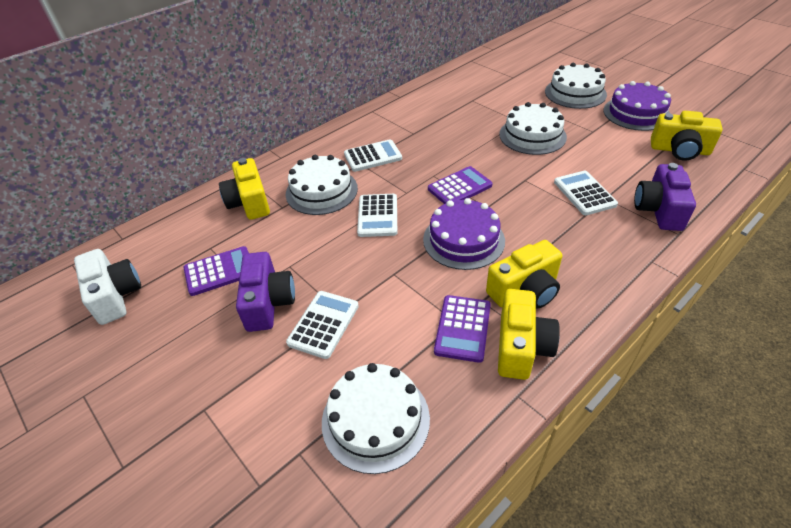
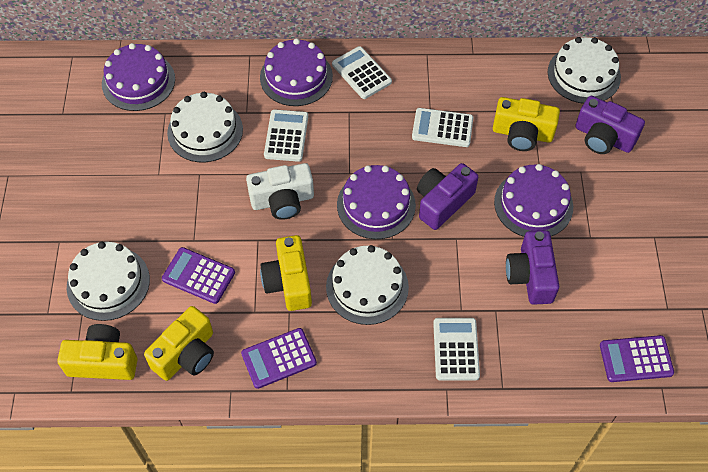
purple cake: [423,198,505,270] [603,81,671,131] = 2 -> [102,43,175,111] [260,38,333,106] [337,165,416,239] [494,164,573,237] = 4
purple camera: [236,252,295,332] [634,163,696,231] = 2 -> [417,163,478,230] [506,230,559,305] [575,96,645,154] = 3

